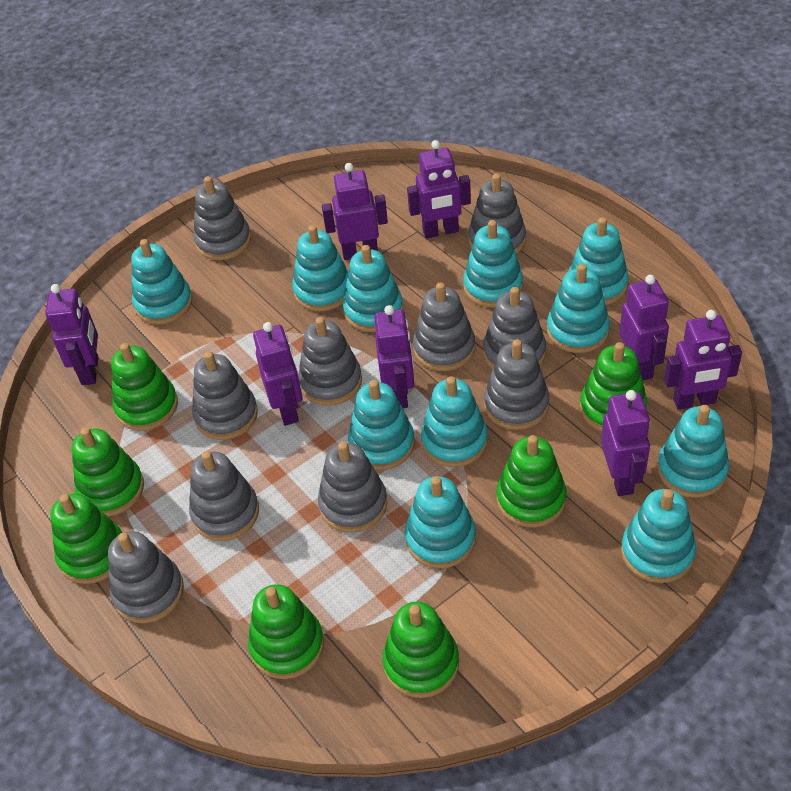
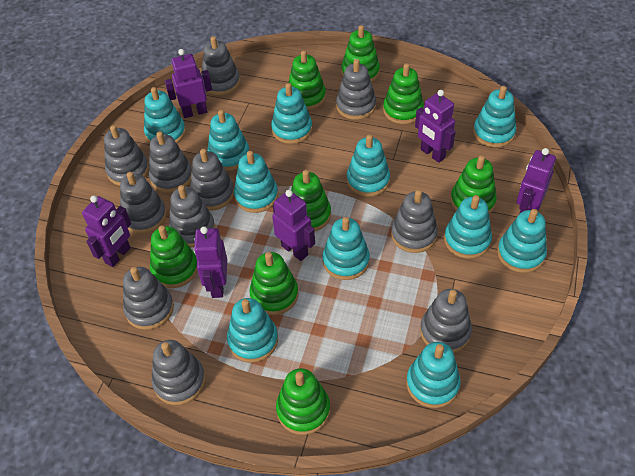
green stacking toy: [50,494,122,584] [72,427,144,516] [111,343,178,431] [248,584,324,679] [382,602,459,698] [497,435,567,528] [580,342,647,431] = 7 -> [150,226,198,288] [249,252,299,315] [276,368,330,435] [288,50,326,110] [291,170,331,231] [341,25,380,82] [383,63,424,124] [450,155,497,214] = 8
grey stacking toy: [108,531,184,623] [189,451,259,541] [192,351,258,440] [194,176,251,260] [298,317,362,406] [318,442,387,533] [413,282,475,371] [468,174,526,254] [483,287,546,369] [484,339,549,430] = 10 -> [104,125,149,186] [120,172,167,234] [123,267,174,330] [149,131,192,193] [151,340,205,405] [169,185,215,247] [190,149,234,211] [201,36,240,96] [336,59,376,120] [391,190,438,253] [420,289,472,353] = 11
purple robot: [45,284,98,385] [253,322,303,426] [322,163,388,260] [374,305,414,408] [407,140,471,239] [601,390,650,496] [619,275,669,380] [664,310,742,410] = 8 -> [82,195,131,267] [165,49,212,118] [194,226,227,298] [272,190,315,261] [415,90,456,163] [516,148,556,214] = 6

